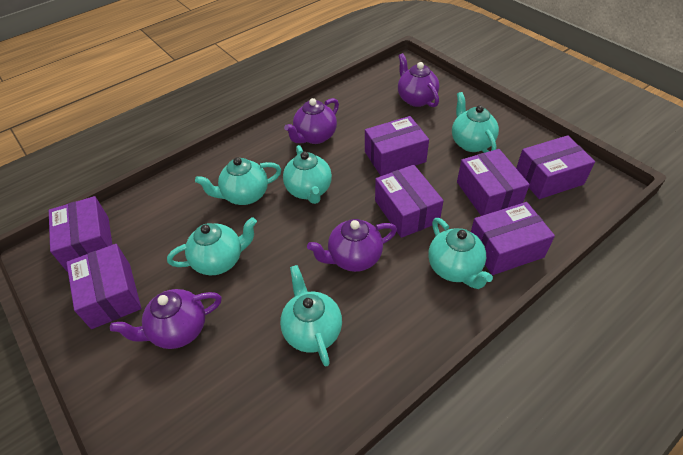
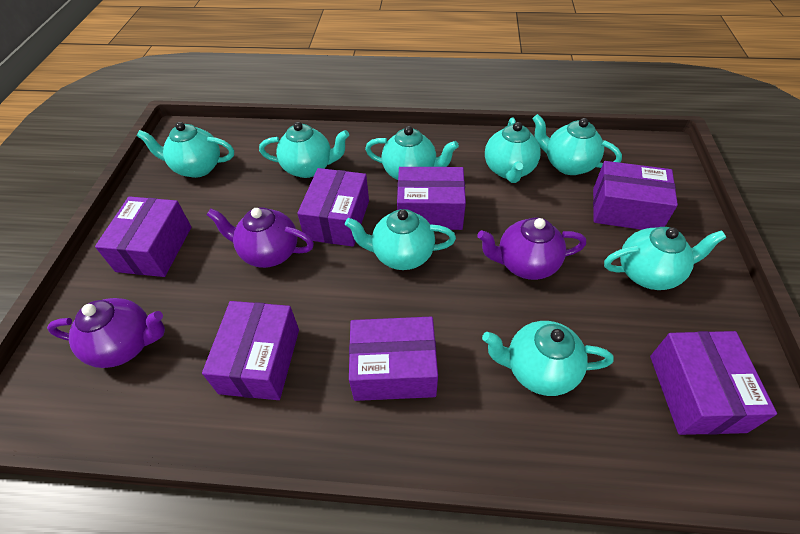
purple teapot: [110,289,222,349] [284,98,339,144] [307,219,397,272] [398,53,439,107] = 4 -> [47,298,165,368] [207,207,314,268] [477,217,586,280] = 3
turquoise teapot: [167,217,257,275] [195,157,281,205] [280,265,342,366] [283,145,332,204] [428,218,493,289] [452,92,499,153] = 6 -> [137,122,234,178] [259,122,349,178] [345,209,456,270] [365,126,459,180] [482,321,614,396] [485,118,541,183] [532,114,622,175] [604,227,726,290] = 8

